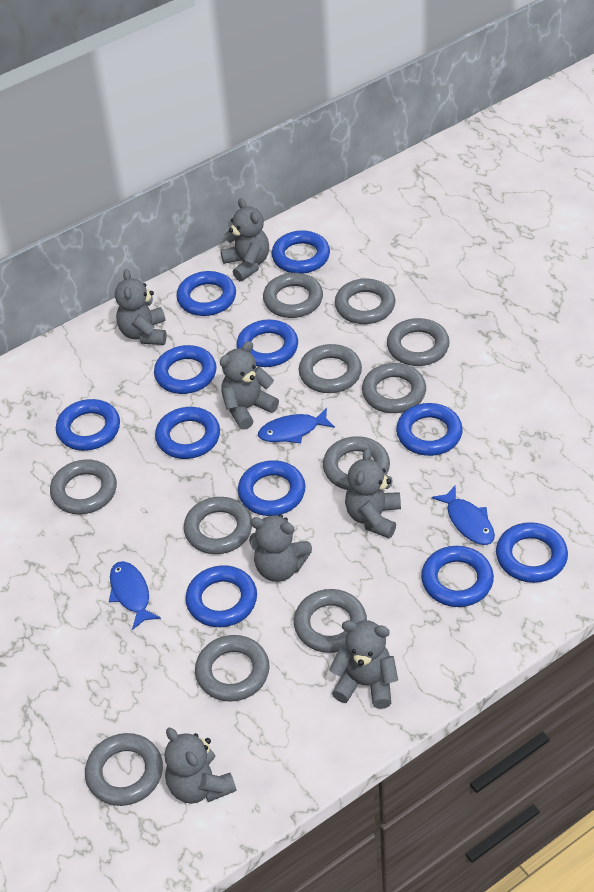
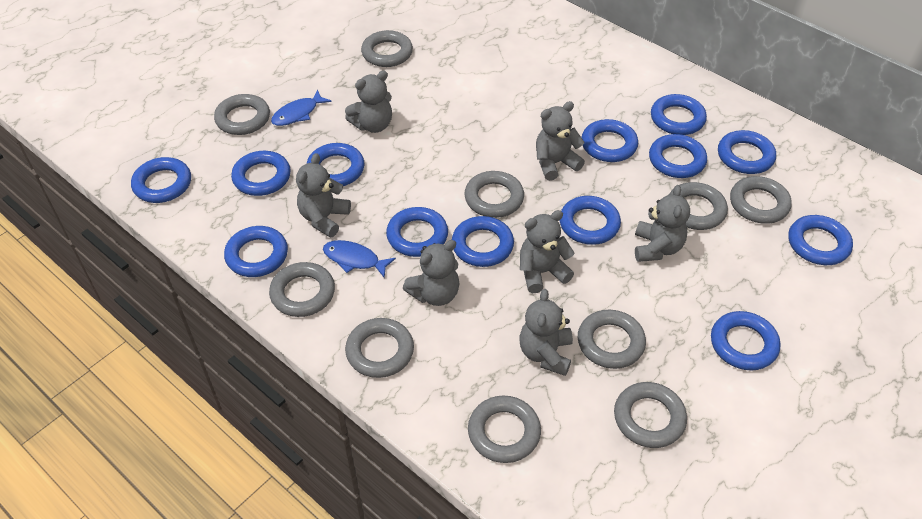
blue fish: [109,561,161,630] [258,408,335,443] [432,485,495,545] = 3 -> [271,90,332,126] [323,240,396,278] = 2
blue ring: [56,399,120,451] [154,345,217,394] [155,407,220,459] [176,271,236,316] [185,565,257,627] [236,319,298,367] [238,460,306,516] [272,230,330,274] [396,403,463,456] [421,546,494,607] [496,522,568,583] = 11 -> [131,157,191,203] [224,226,288,277] [231,151,291,196] [307,143,364,186] [386,207,448,257] [452,216,514,267] [560,196,621,245] [581,119,638,162] [649,134,707,178] [651,94,707,135] [711,311,780,370] [718,130,776,174] [788,215,853,265] = 13
grey ring: [50,459,117,515] [85,733,163,806] [184,497,252,554] [195,635,270,702] [263,273,323,318] [294,589,367,653] [299,344,362,393] [323,436,390,490] [335,279,395,324] [362,363,426,413] [387,318,450,366] = 11 -> [214,94,270,135] [269,262,335,317] [345,318,414,378] [361,30,413,67] [465,171,524,218] [468,396,541,463] [578,310,646,369] [614,382,687,448] [669,182,728,230] [730,176,792,224] = 10

